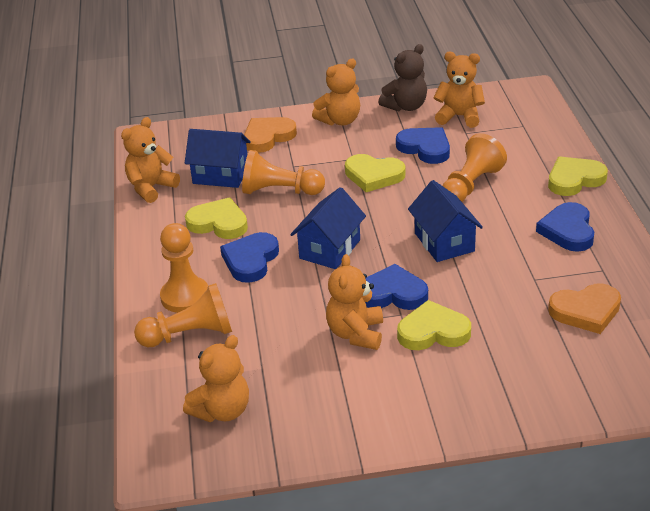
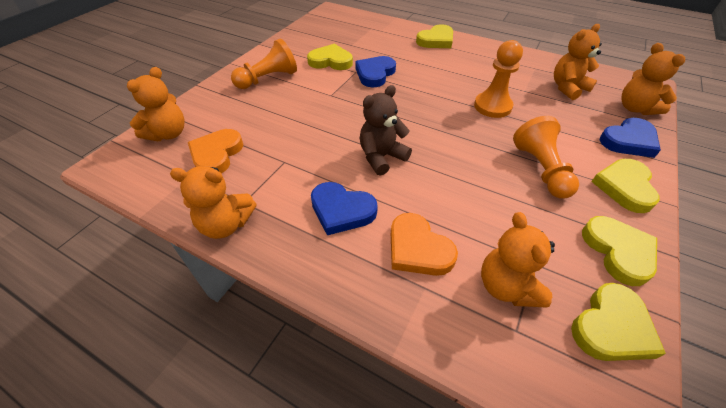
blue heart: [220,232,279,283] [365,264,428,310] [396,127,450,164] [536,202,594,252] = 4 -> [311,182,378,235] [355,56,396,87] [600,118,661,158] = 3
blue house: [185,129,251,188] [290,187,366,269] [408,180,483,262] = 3 -> none = 0
orange pawn: [134,283,232,347] [160,223,208,313] [242,150,325,195] [442,133,507,202] = 4 -> [231,39,297,89] [474,40,523,118] [513,116,579,199] = 3
yellow heart: [185,197,248,239] [345,154,405,192] [397,300,471,350] [548,157,608,196] = 4 -> [307,44,353,70] [416,24,453,48] [571,283,666,361] [582,216,657,286] [591,159,660,213] = 5

